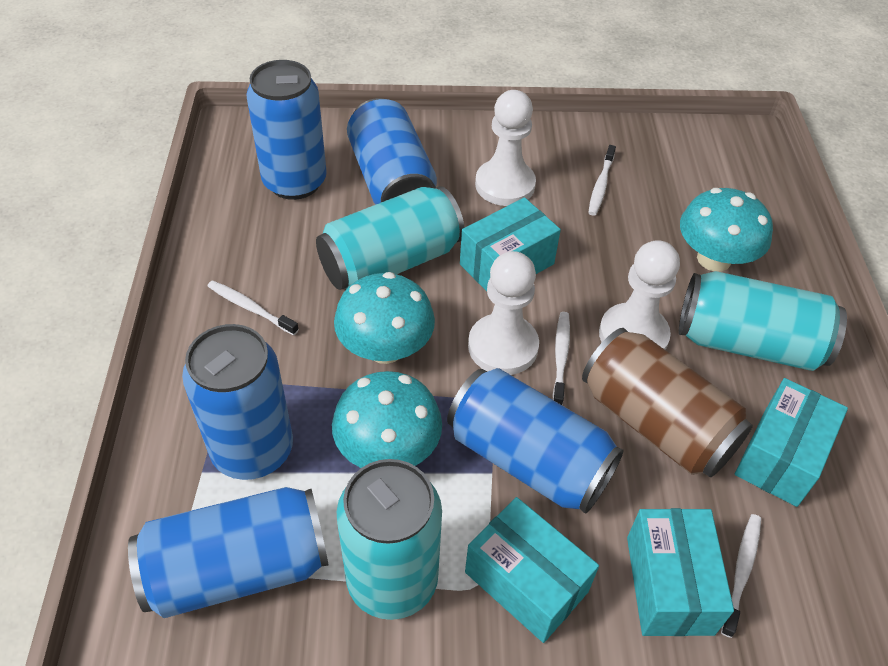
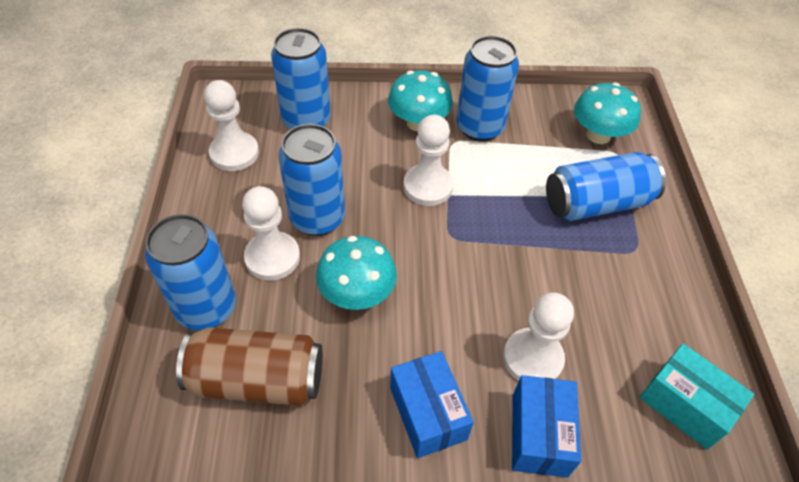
blue box: none = 0 -> [390,351,474,458] [512,375,581,478] = 2
turquoise box: [460,197,561,291] [465,497,599,643] [627,508,734,636] [735,378,848,507] = 4 -> [640,343,754,450] = 1
turquoise can: [316,186,464,290] [337,459,442,620] [679,271,847,371] = 3 -> none = 0
white pawn: [468,251,539,375] [475,90,536,206] [599,240,680,350] = 3 -> [204,80,259,171] [242,186,300,280] [403,115,454,206] [503,292,574,381] = 4
white toothbrush: [207,280,299,335] [553,312,570,406] [588,145,616,216] [721,514,761,638] = 4 -> none = 0

